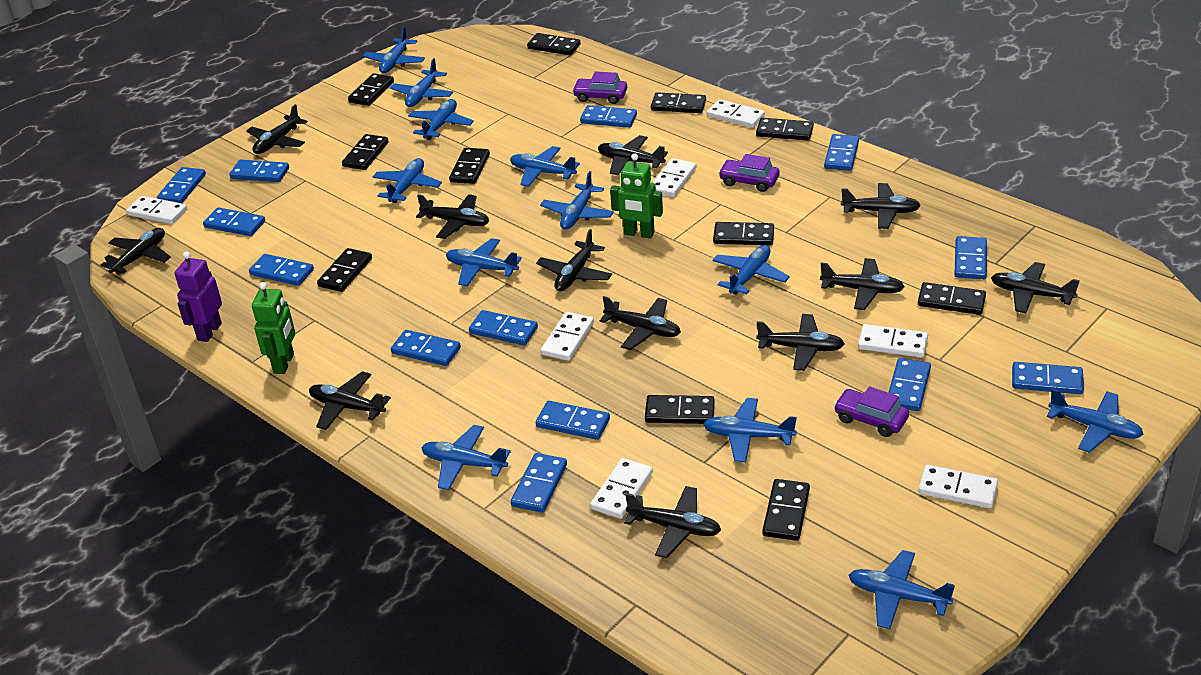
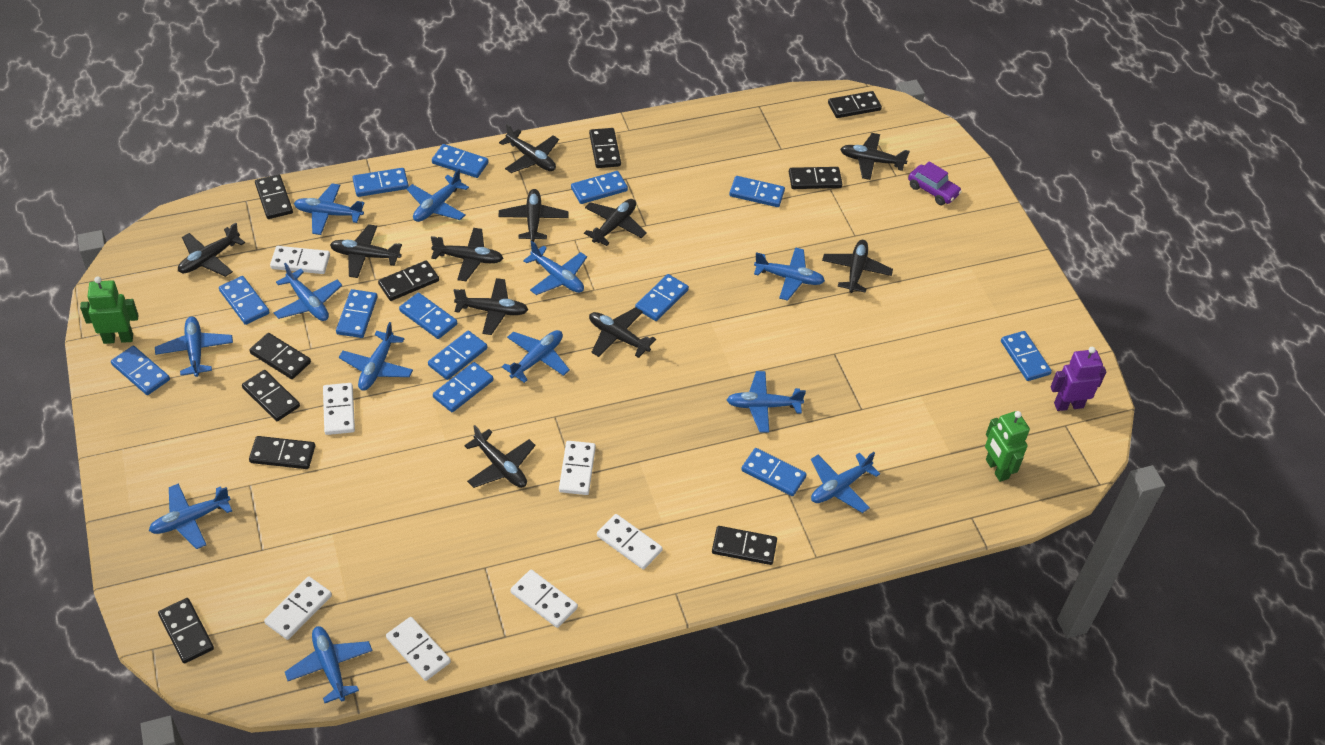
black domino: [317,248,372,292] [342,134,389,170] [348,73,394,106] [449,148,490,184] [527,33,581,55] [645,395,715,424] [651,92,706,113] [713,222,774,245] [756,118,814,141] [762,479,810,541] [918,282,986,315] = 11 -> [158,598,214,664] [242,370,300,421] [249,333,311,379] [249,436,315,469] [255,174,293,219] [378,260,439,301] [589,128,621,168] [712,526,777,565] [789,167,842,189] [828,91,882,118] = 10
black plane: [101,228,171,275] [246,104,308,154] [309,371,391,430] [416,194,489,239] [536,229,612,291] [598,135,668,175] [599,296,681,350] [624,486,721,558] [756,314,845,371] [820,258,905,310] [841,183,921,229] [991,262,1080,313] = 12 -> [178,223,245,277] [330,224,402,278] [431,228,503,281] [454,278,528,335] [464,425,536,488] [498,189,569,242] [499,124,559,173] [584,199,647,246] [589,307,656,358] [822,240,893,293] [840,133,910,180] = 11
purple car: [572,71,627,104] [718,154,779,192] [834,386,909,437] = 3 -> [908,161,962,205] = 1

